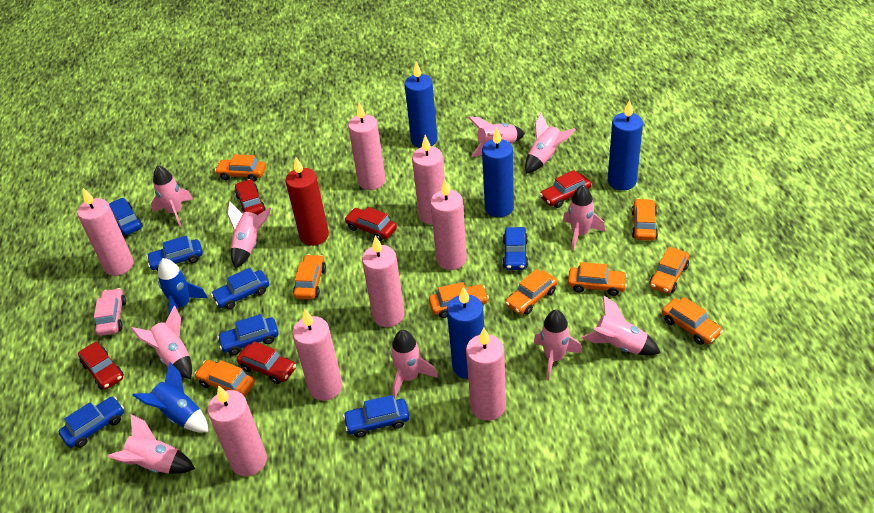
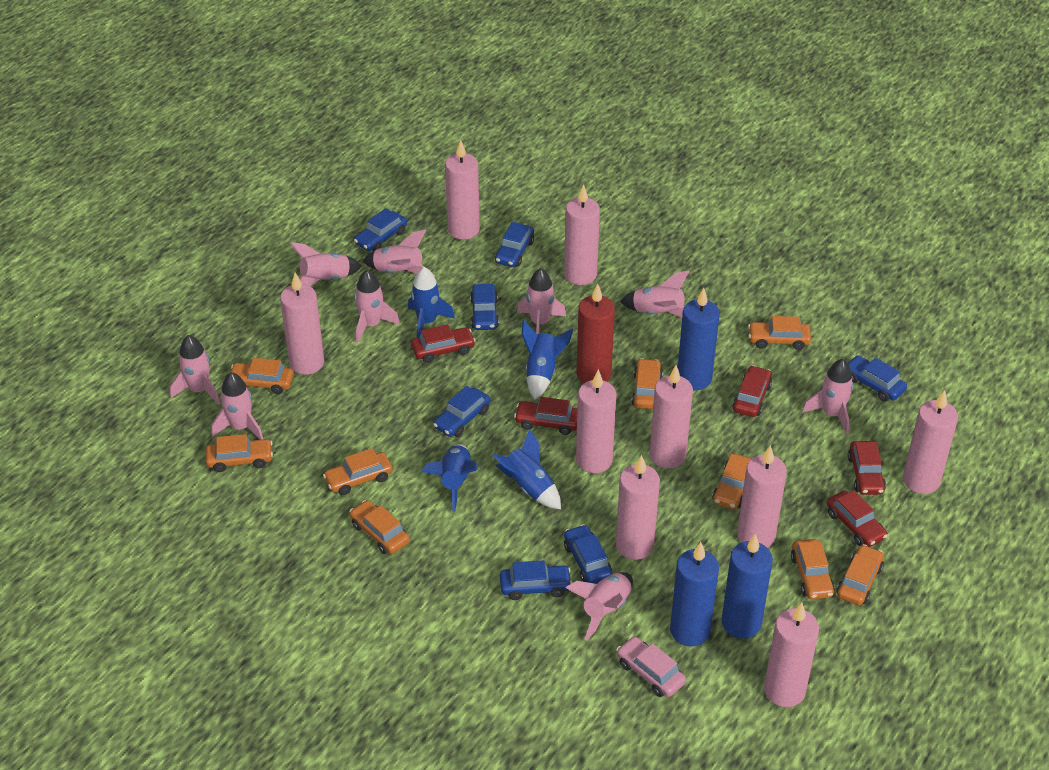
blue candle: [404,62,438,148] [447,286,484,379] [482,127,514,217] [608,100,643,191] = 4 -> [670,542,719,647] [678,288,720,390] [721,534,773,639] = 3
blue rocket: [132,362,209,432] [158,258,208,315] = 2 -> [408,267,455,338] [422,444,477,512] [492,429,561,509] [522,320,573,400] = 4
pink candle: [77,188,134,276] [207,385,267,476] [292,309,342,401] [348,103,386,190] [362,236,405,327] [412,135,445,224] [430,179,467,270] [466,327,506,421] = 8 -> [280,272,324,375] [445,140,480,240] [564,184,600,285] [576,369,616,473] [616,455,660,560] [650,365,693,469] [737,445,787,548] [764,603,819,707] [903,390,958,494] = 9
pink rocket: [107,414,195,474] [130,306,192,379] [151,165,193,227] [227,201,271,269] [391,330,438,398] [468,116,525,157] [525,113,575,174] [534,309,582,380] [563,185,605,251] [581,295,661,356] = 10 -> [170,335,220,405] [212,372,263,440] [290,242,362,286] [354,270,400,343] [363,230,435,276] [517,268,566,334] [565,572,633,641] [620,270,689,318] [802,359,854,435] = 9

